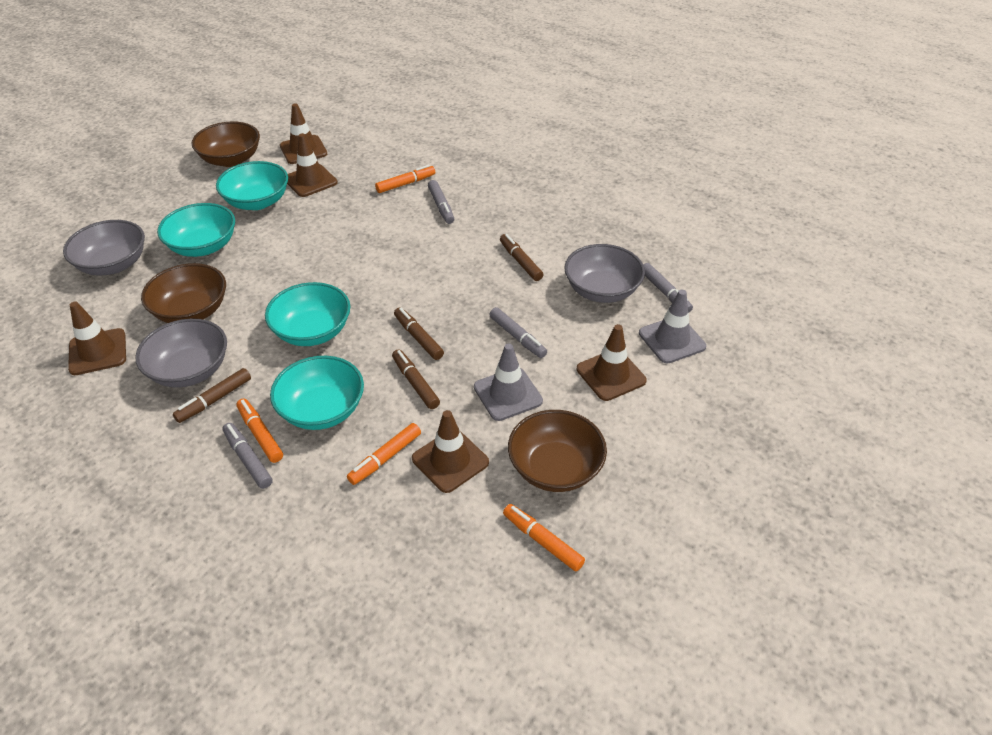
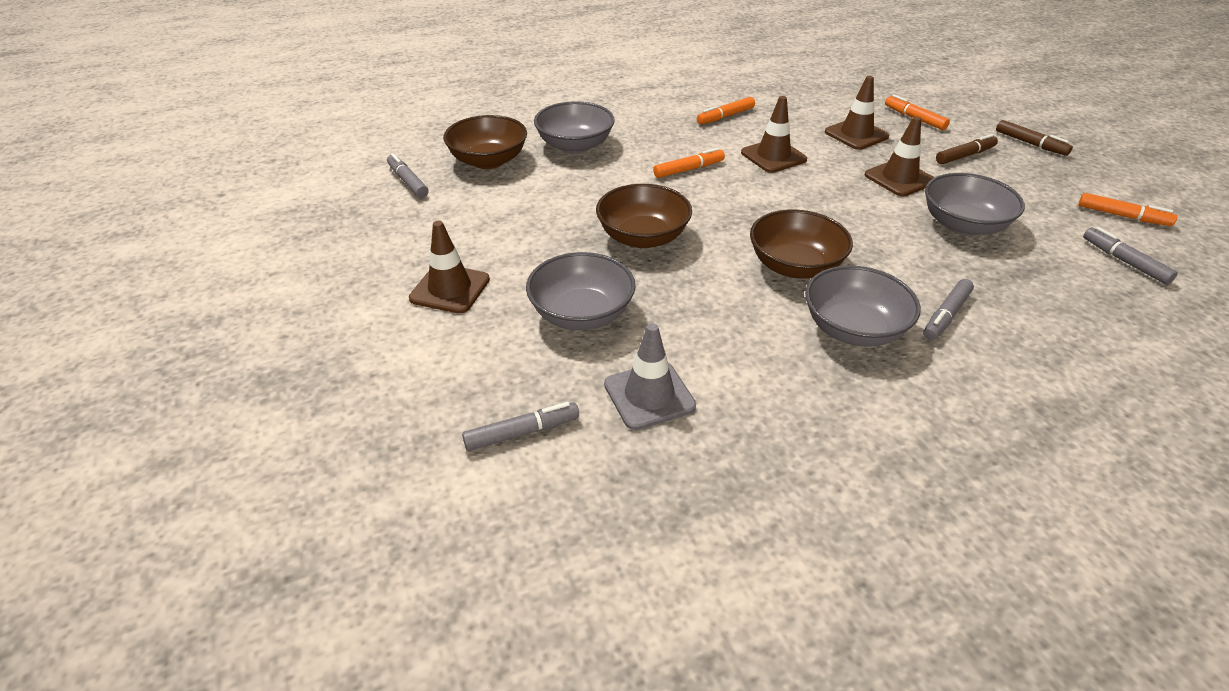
brown marker: [173,368,251,423] [392,349,440,409] [394,307,444,360] [500,234,543,281] = 4 -> [936,134,998,164] [996,120,1073,156] = 2
brown traffic cone: [68,302,126,375] [280,103,327,164] [287,133,338,197] [412,410,489,493] [577,324,647,401] = 5 -> [409,221,490,314] [741,96,807,173] [825,76,889,150] [865,116,935,196] = 4
grey bowl: [63,220,145,276] [135,319,227,388] [564,244,645,303] = 3 -> [526,252,636,330] [534,101,615,154] [805,266,921,347] [925,173,1025,236] = 4
grey traffic cone: [474,344,543,421] [639,290,706,363] = 2 -> [604,323,696,430] = 1
turquoise bowl: [157,203,235,257] [216,161,288,210] [265,282,350,346] [270,356,364,430] = 4 -> none = 0

